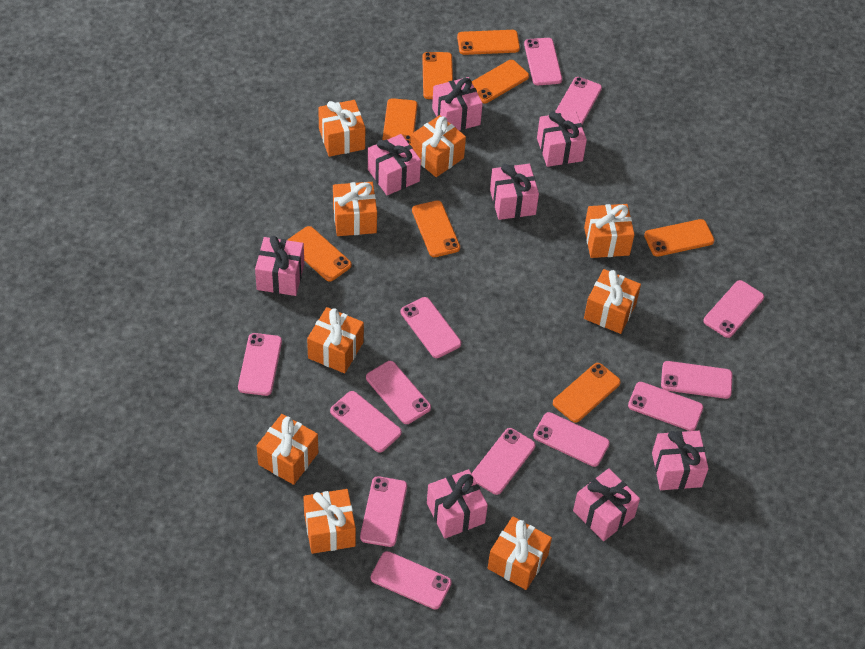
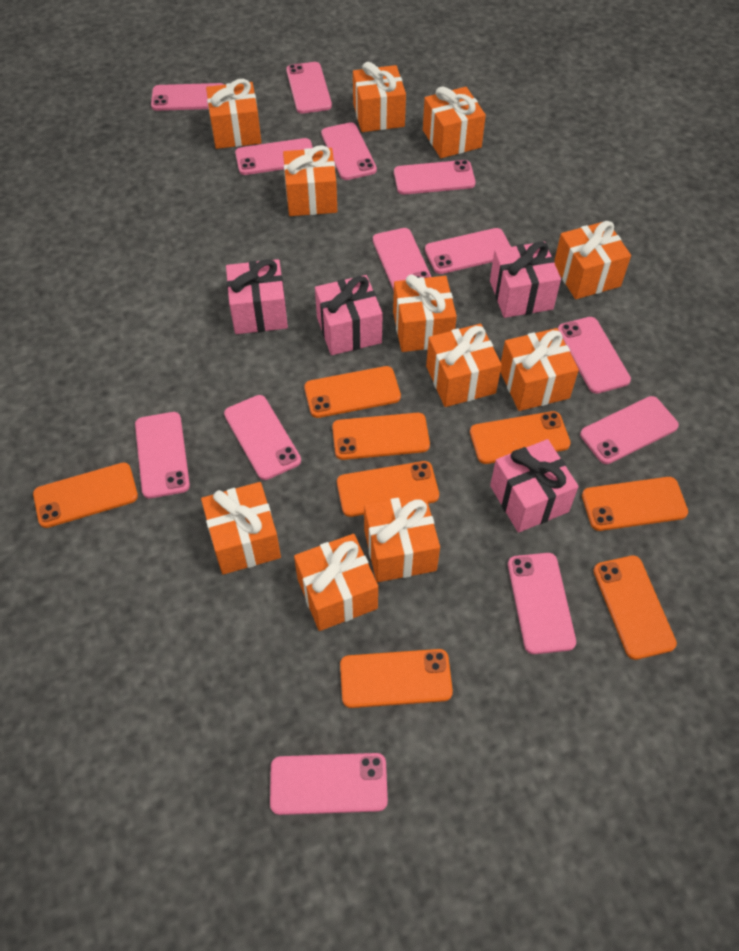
orange gift: [257,414,318,485] [303,489,356,554] [307,307,364,373] [318,100,365,157] [333,182,377,236] [411,115,466,177] [488,516,552,590] [584,204,635,258] [584,269,641,334] = 9 -> [201,482,281,574] [206,79,261,149] [283,145,337,216] [294,534,378,631] [353,62,406,132] [364,494,440,582] [393,275,457,352] [423,86,486,158] [426,324,502,407] [500,328,579,411] [554,221,631,299] = 11
pink gift: [255,236,304,296] [368,134,421,195] [427,469,488,539] [432,77,483,130] [490,164,539,220] [537,111,587,167] [573,468,640,541] [652,431,709,490] = 8 -> [226,259,288,334] [315,275,383,355] [490,241,561,318] [490,439,579,533] = 4

